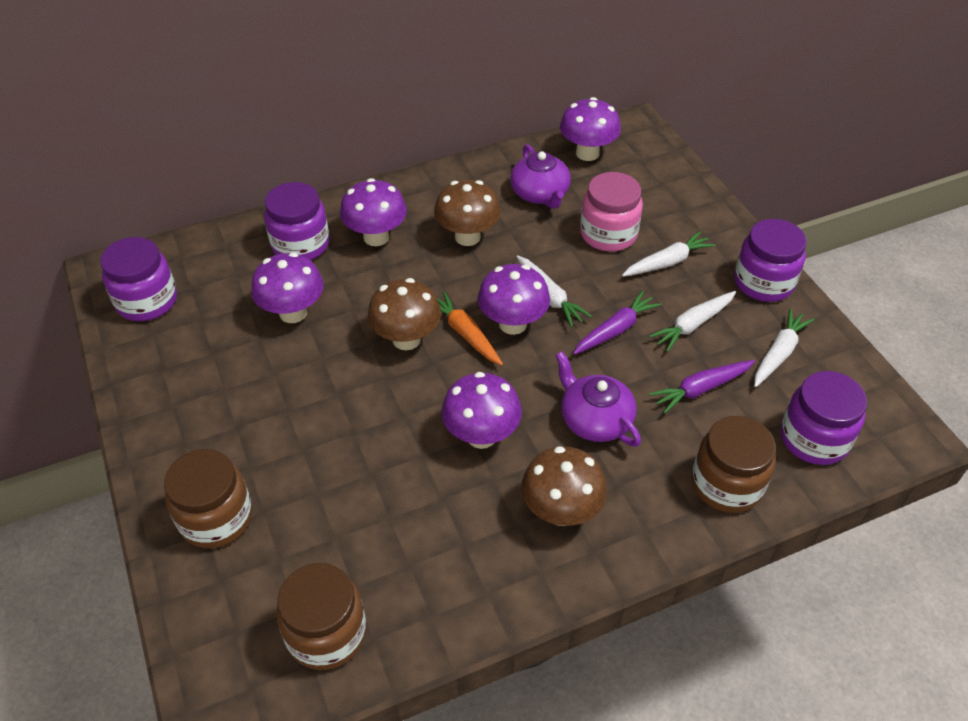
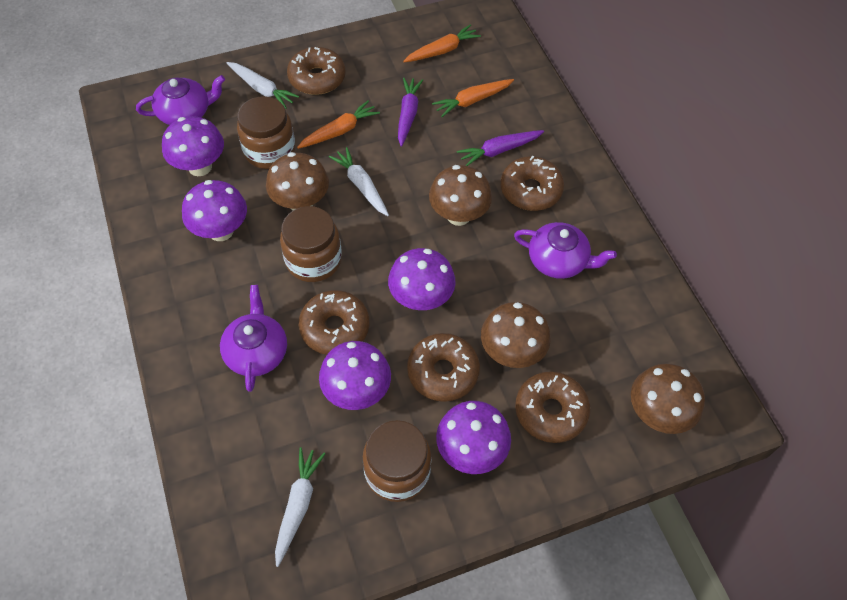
brown donut: none = 0 -> [287,47,346,95] [299,290,369,355] [407,333,480,402] [501,156,564,211] [515,371,590,443] = 5
brown mushroom: [367,278,441,350] [434,180,501,246] [521,446,607,526] = 3 -> [266,152,329,211] [429,165,492,226] [481,302,551,368] [631,363,705,434] = 4
orange carrot: [437,291,503,365] = 1 -> [297,100,380,149] [403,24,481,63] [432,79,514,117] = 3
pink jar: [580,172,643,252] = 1 -> none = 0
purple jar: [100,237,177,321] [264,182,329,260] [734,219,807,302] [781,371,867,465] = 4 -> none = 0
purple teapot: [510,144,571,209] [555,351,641,447] = 2 -> [136,75,225,125] [220,285,287,392] [514,222,617,279] = 3
white carrot: [516,255,592,327] [622,231,716,277] [649,291,736,352] [754,308,814,387] = 4 -> [227,62,299,109] [275,447,326,567] [329,147,389,216] = 3

